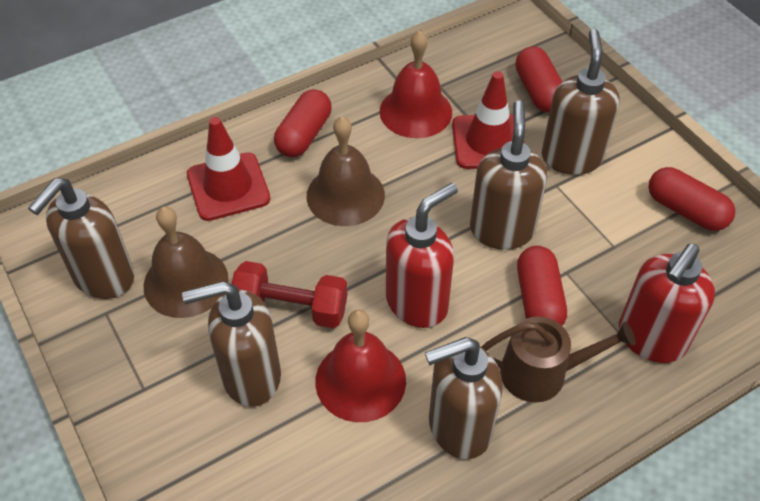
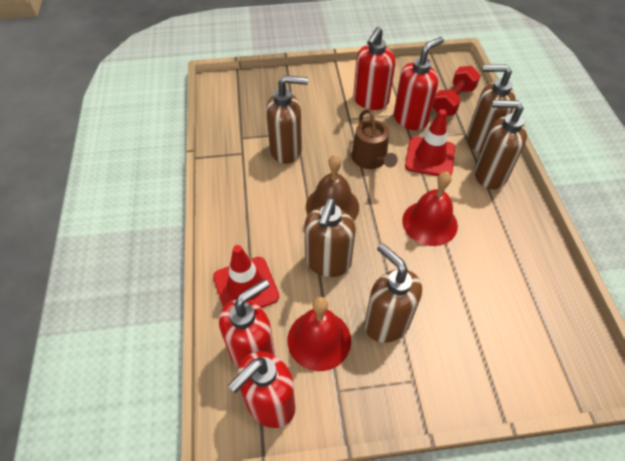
brown bell: [144,206,228,318] [307,116,385,226] = 2 -> [306,154,359,221] = 1
red capsule: [274,89,332,157] [516,46,562,112] [517,246,567,326] [649,167,735,231] = 4 -> none = 0
red soap dispenser: [386,183,458,328] [619,244,715,363] = 2 -> [219,279,275,368] [228,351,296,428] [353,27,395,110] [394,37,444,130] = 4

